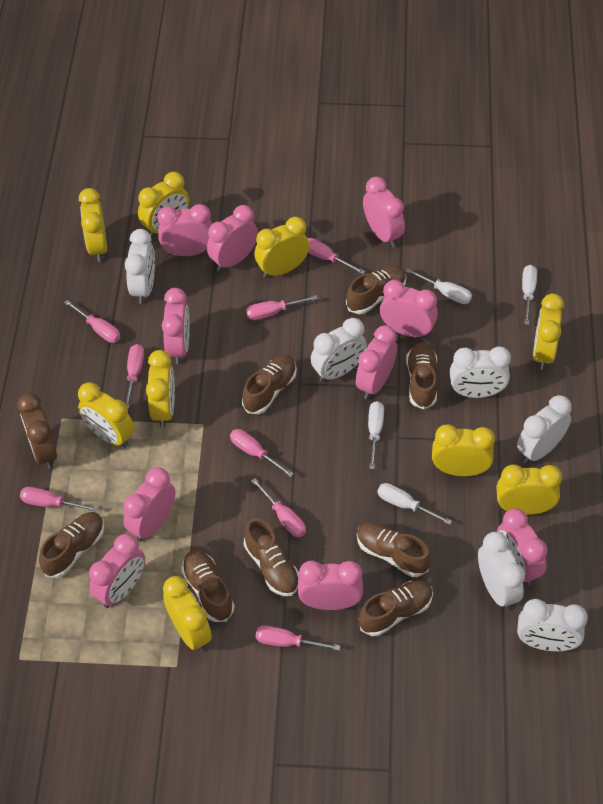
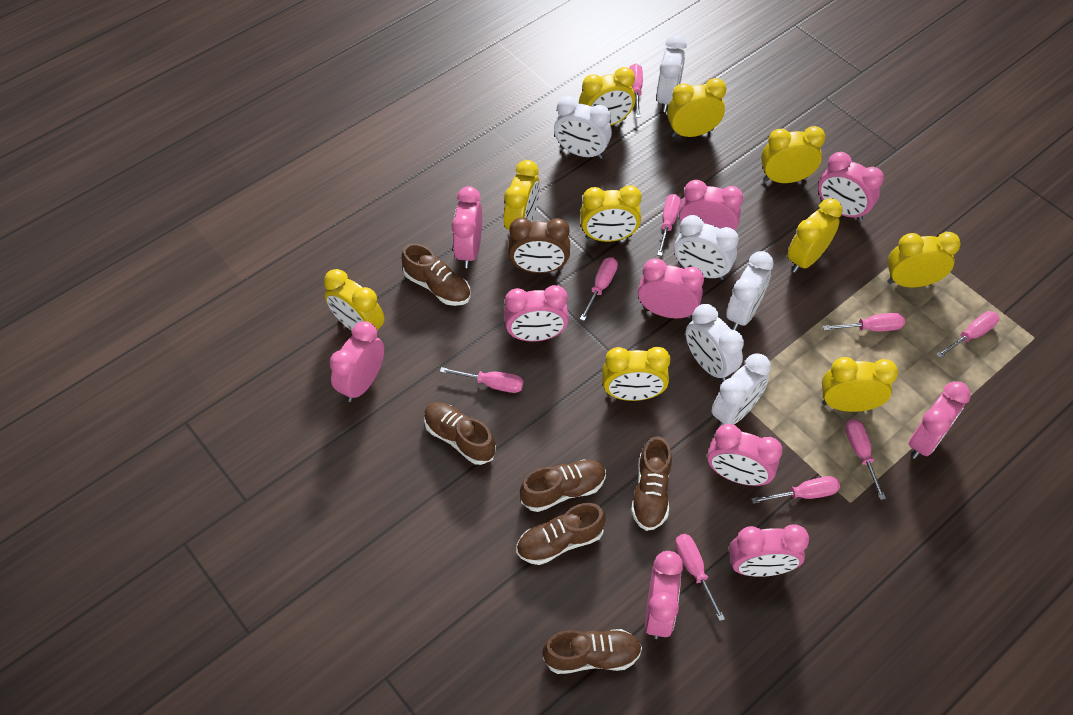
brown shoe: [39,512,104,578] [181,550,235,622] [242,355,297,414] [244,518,299,596] [346,266,406,314] [357,522,431,577] [359,580,433,636] [406,342,437,410] = 8 -> [402,243,471,306] [424,402,496,465] [516,503,606,565] [520,459,606,512] [542,629,642,674] [631,436,672,531] = 6
pink screwdriver: [20,487,98,512] [64,300,121,343] [125,344,144,409] [230,429,294,477] [246,295,318,320] [251,478,306,537] [255,625,340,651] [308,238,365,274] = 8 -> [440,367,523,393] [580,257,618,321] [629,63,643,118] [657,194,681,256] [675,534,725,621] [751,476,840,504] [823,313,905,331] [845,419,886,500] [936,311,999,358] = 9
white screwdriver: [368,401,384,469] [377,483,452,525] [405,269,472,304] [522,265,537,325] = 4 -> none = 0
yellow clock: [78,382,134,448] [79,188,107,262] [138,172,189,237] [146,350,175,428] [163,576,212,652] [254,217,309,278] [432,424,495,476] [497,464,562,515] [533,293,564,370] = 9 -> [324,269,385,338] [504,160,540,230] [579,67,635,125] [580,185,642,242] [602,347,670,401] [667,78,726,137] [761,126,825,183] [788,198,843,273] [822,357,898,412] [887,232,961,287] = 10

